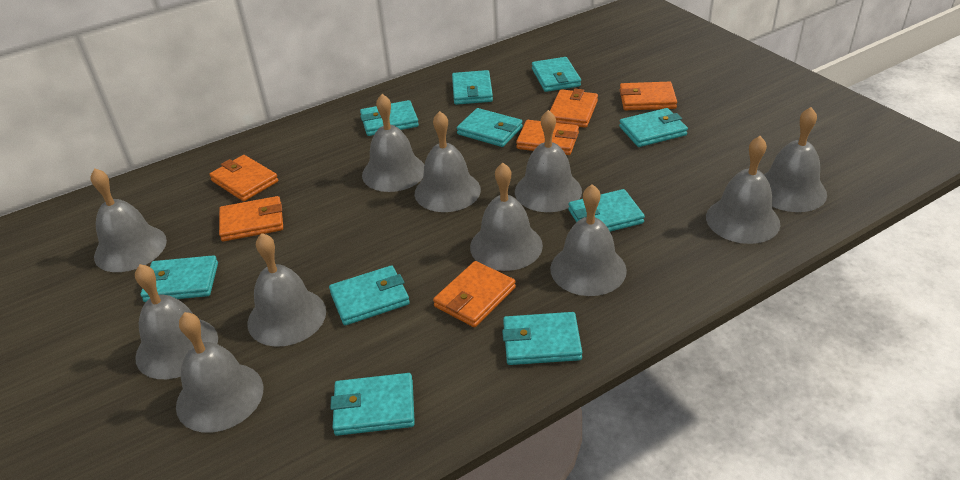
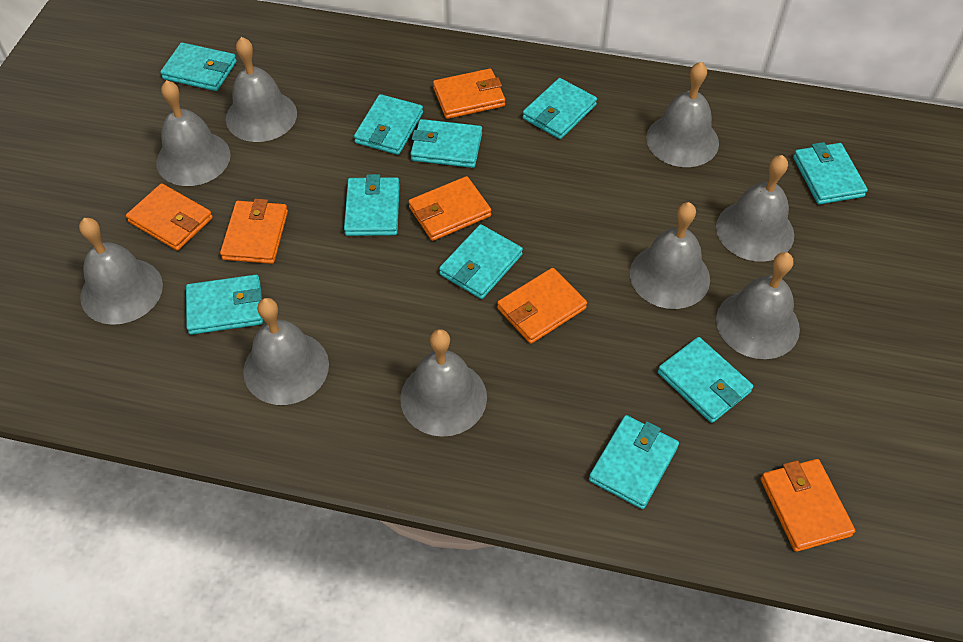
grey bell: [91,168,167,272] [135,264,218,379] [176,312,263,433] [247,233,326,347] [362,94,424,192] [415,111,481,212] [470,163,543,271] [515,110,582,212] [550,184,627,296] [706,136,780,244] [764,107,827,212] = 11 -> [79,218,163,325] [156,80,231,186] [226,37,297,142] [243,298,329,405] [400,329,487,437] [630,202,710,309] [646,62,719,167] [716,155,794,262] [716,252,800,359] = 9

